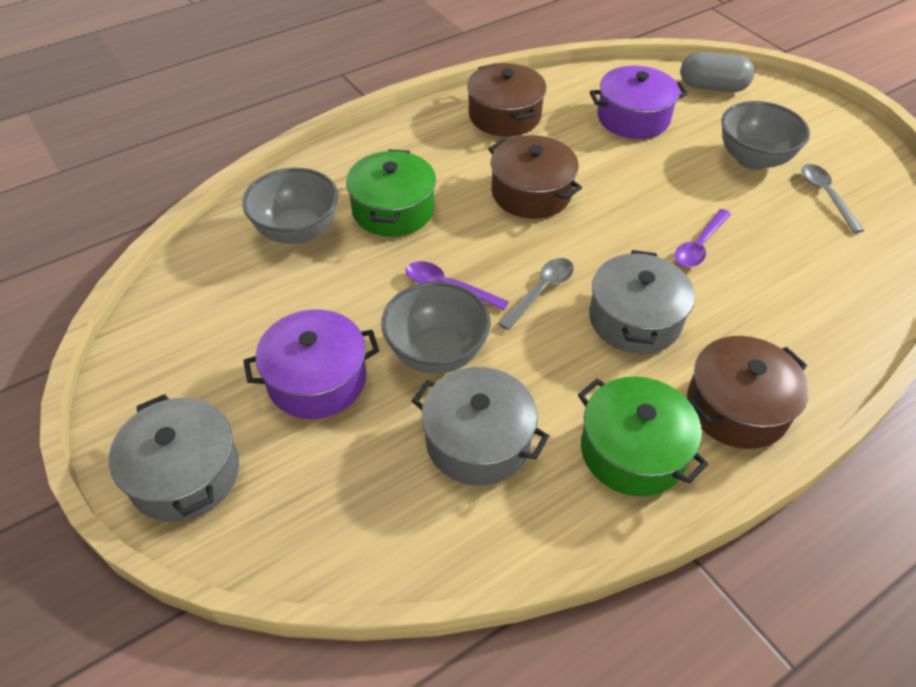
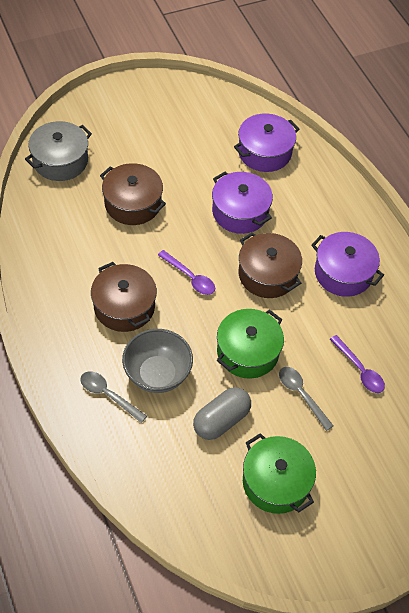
grey bowl: [242,168,338,244] [381,281,491,374] [721,101,810,170] = 3 -> [122,329,193,393] = 1
grey pot: [109,394,239,522] [412,367,549,486] [589,250,695,354] = 3 -> [25,121,92,181] = 1
purple pot: [243,310,379,419] [590,66,688,139] = 2 -> [212,172,273,234] [234,113,299,172] [311,232,384,297] = 3

